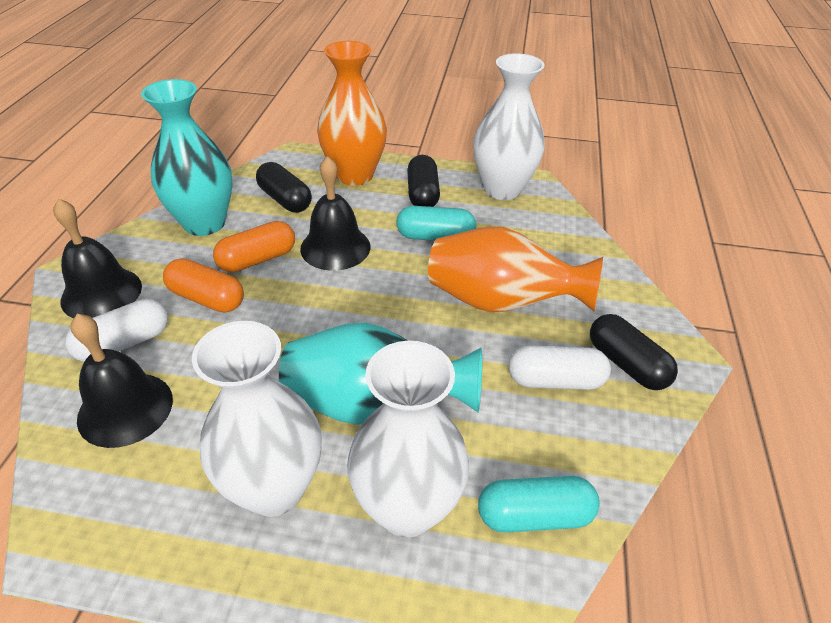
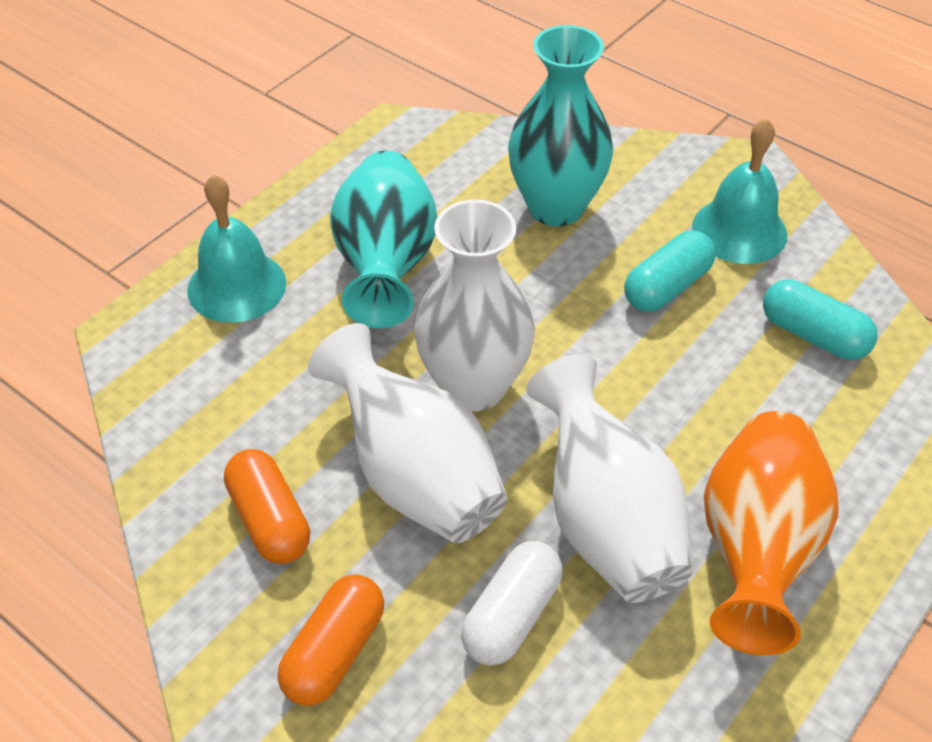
black bell: [53,199,142,318] [71,314,173,448] [300,156,370,271] = 3 -> none = 0
black capsule: [256,162,312,212] [407,155,440,207] [590,314,678,390] = 3 -> none = 0
orange vase: [317,41,387,186] [428,227,603,312] = 2 -> [704,411,839,655] = 1
turquoise bell: none = 0 -> [187,175,286,323] [692,118,787,264] = 2
white capsule: [65,299,168,362] [509,346,611,390] = 2 -> [461,541,563,665] = 1

